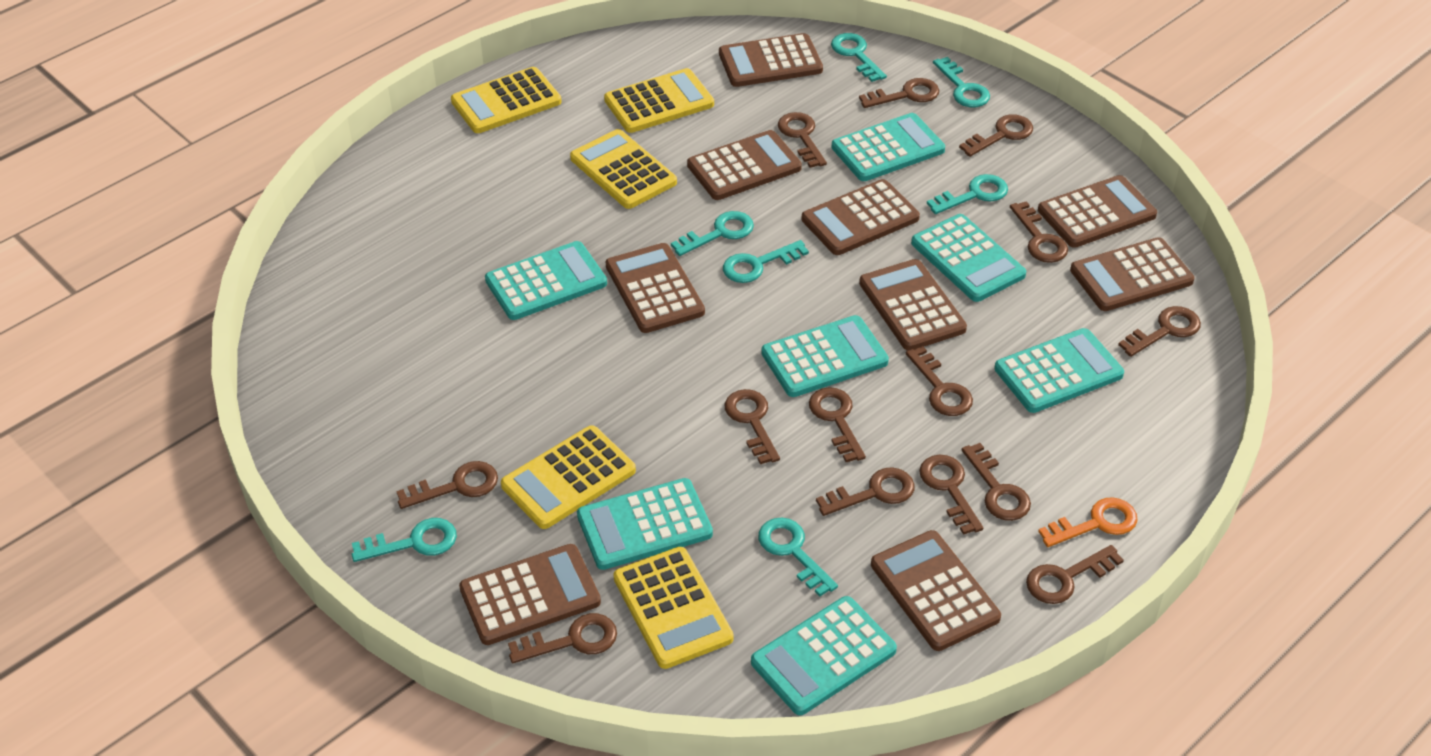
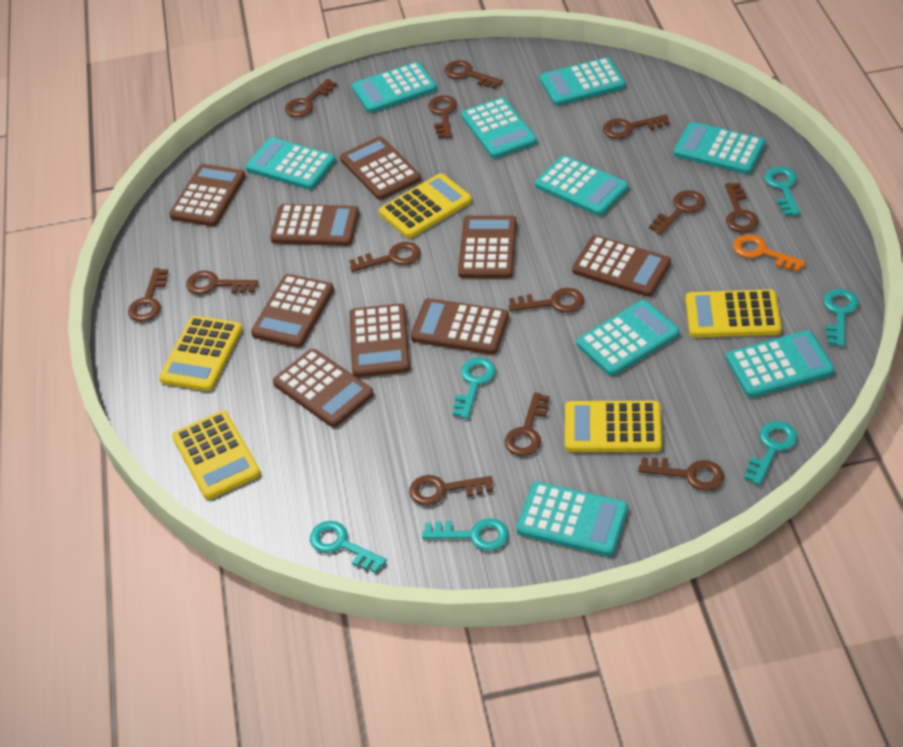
brown key: [396,461,498,509] [508,613,617,663] [725,389,780,464] [778,112,827,168] [809,387,866,462] [816,467,915,516] [859,78,939,108] [906,346,973,416] [919,455,983,535] [959,115,1033,157] [962,443,1031,521] [1010,201,1068,263] [1026,545,1124,604] [1118,306,1201,357] = 14 -> [128,268,168,322] [186,271,258,295] [285,79,337,117] [349,242,421,272] [409,475,493,506] [428,95,457,139] [444,60,503,89] [505,392,550,456] [508,288,584,313] [603,114,670,139] [638,457,724,491] [649,190,705,235] [725,183,759,233] = 13
turquoise calculator: [485,241,607,320] [577,478,713,570] [751,596,897,715] [761,315,889,397] [831,113,945,181] [911,214,1026,302] [994,328,1124,413] = 7 -> [246,138,336,190] [352,62,437,113] [461,97,537,159] [516,482,628,556] [535,155,628,216] [540,57,626,106] [577,300,680,376] [673,122,765,174] [726,330,834,398] = 9
turquoise key: [352,518,457,562] [671,211,754,256] [723,240,809,283] [758,518,838,597] [831,33,887,82] [927,174,1008,214] [933,57,990,107] = 7 -> [310,521,387,573] [422,518,509,551] [453,358,496,419] [744,421,797,485] [765,167,800,216] [823,289,859,347] = 6

